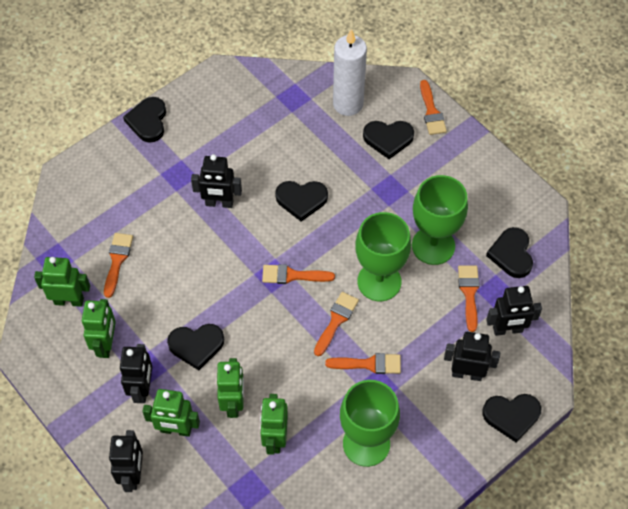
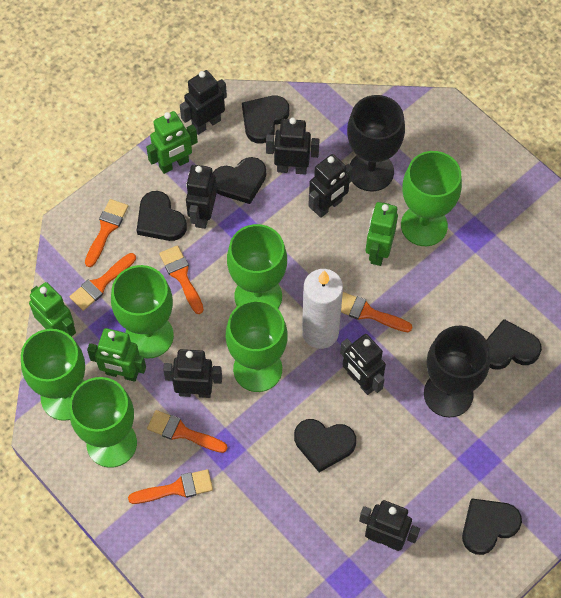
black goblet: none = 0 -> [347,95,405,191] [424,325,490,417] = 2
black robot: [109,430,143,492] [120,344,152,403] [191,154,242,208] [444,332,500,381] [486,286,542,336] = 5 -> [163,349,222,398] [180,70,227,135] [186,165,217,229] [266,118,319,175] [308,154,353,218] [340,334,386,395] [359,500,420,551] = 7
green goblet: [340,380,400,467] [355,212,411,301] [412,175,468,265] = 3 -> [21,329,85,421] [69,377,137,468] [111,265,174,358] [226,300,288,392] [227,224,287,308] [401,151,462,246] = 6
green robot: [34,257,90,307] [82,299,116,358] [142,389,200,437] [217,358,244,418] [260,394,288,455] = 5 -> [29,282,76,337] [87,328,146,382] [146,111,198,174] [366,202,398,266] = 4

